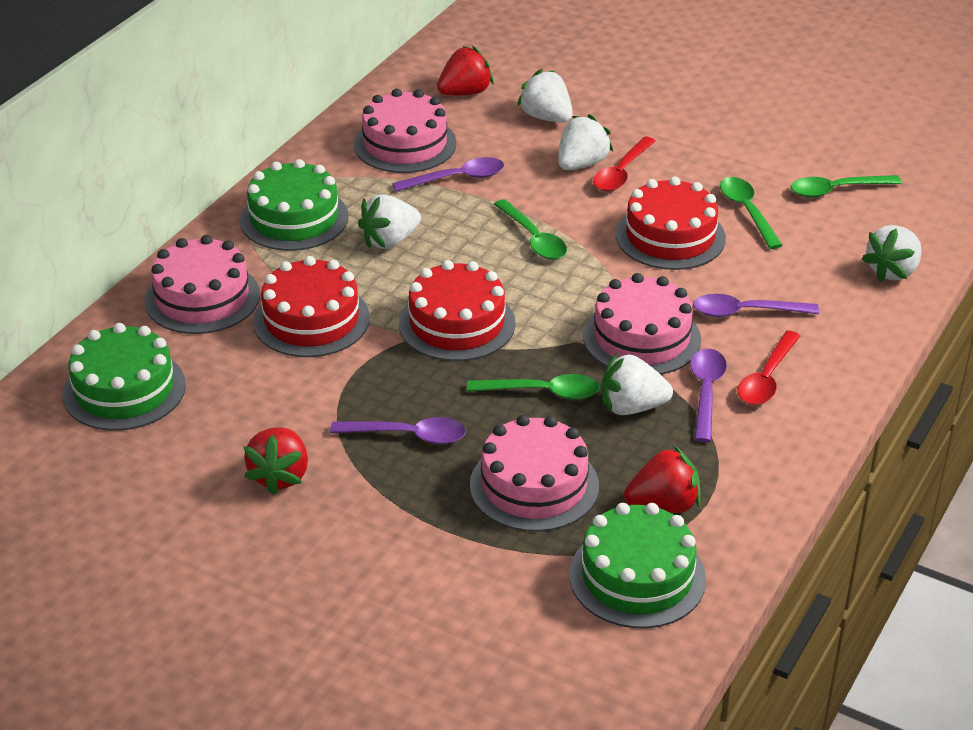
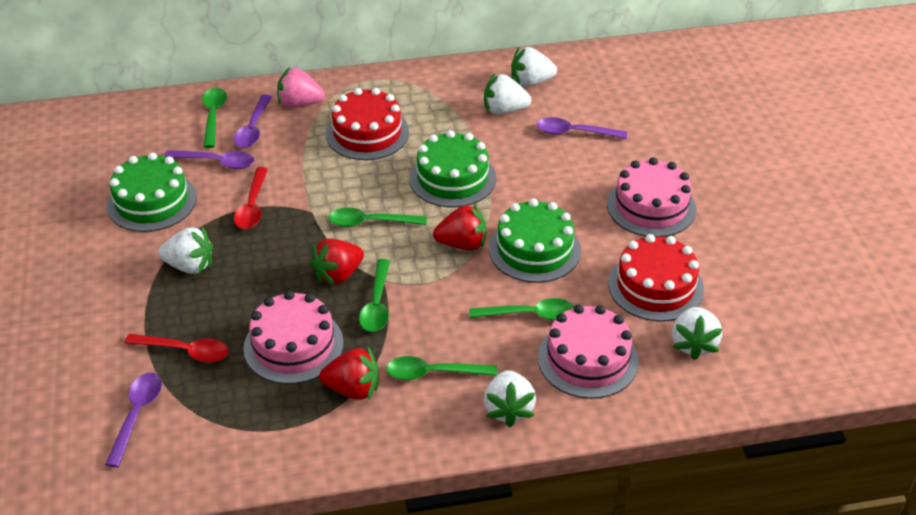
green spoon: [467,374,600,400] [494,199,567,260] [720,177,783,249] [790,175,902,197] = 4 -> [202,88,227,148] [328,208,427,227] [359,259,390,332] [386,356,497,380] [469,298,574,320] = 5
pink cake: [145,235,260,334] [354,89,456,173] [470,415,599,532] [583,273,701,375] = 4 -> [243,291,344,384] [538,305,639,399] [607,157,696,237] = 3
pink strawberry: none = 0 -> [277,67,325,108] = 1
red cake: [253,256,370,357] [399,260,515,361] [616,177,726,270] = 3 -> [326,88,409,160] [608,234,704,322] = 2

